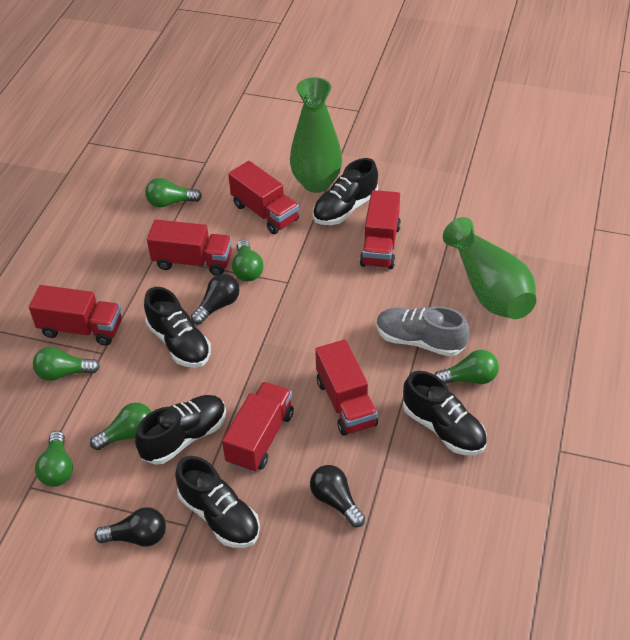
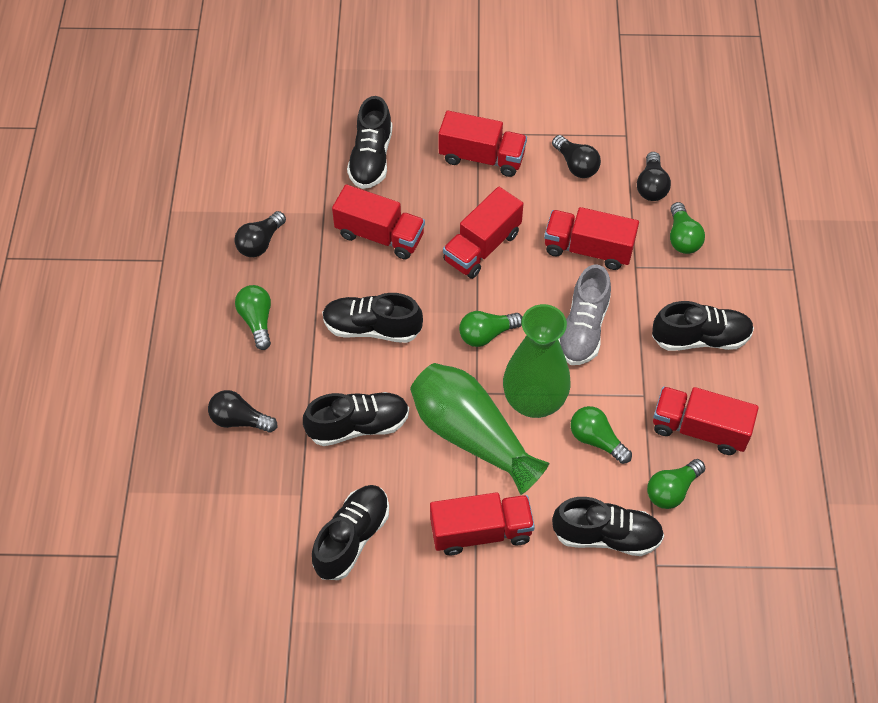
black light bulb: [94,507,166,547] [191,274,239,325] [310,465,365,527] = 3 -> [208,390,277,433] [234,211,286,257] [552,135,601,178] [637,152,671,201] = 4
black shoe: [135,395,226,465] [144,287,211,368] [175,456,260,548] [313,158,378,225] [403,371,487,455] = 5 -> [303,392,409,446] [312,485,389,580] [322,293,423,343] [347,96,392,189] [552,497,664,556] [652,301,754,351] = 6
green light bulb: [33,347,100,381] [35,431,73,487] [90,403,152,450] [145,178,202,208] [232,240,263,281] [434,350,499,384] = 6 -> [235,285,271,350] [459,311,522,347] [571,406,632,464] [647,459,706,509] [670,202,705,254] = 5

